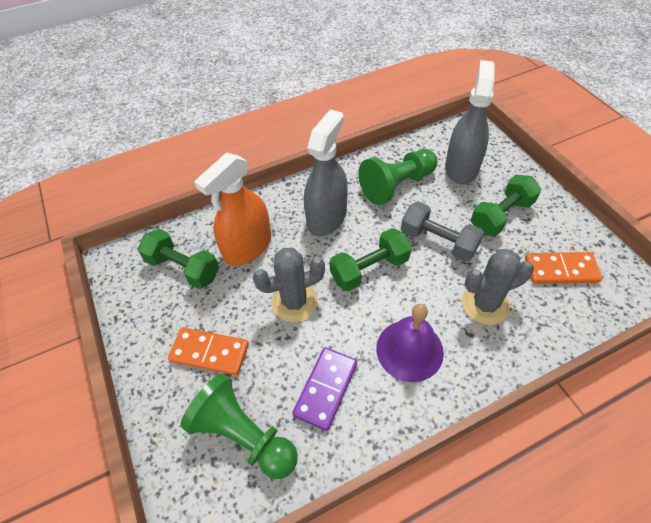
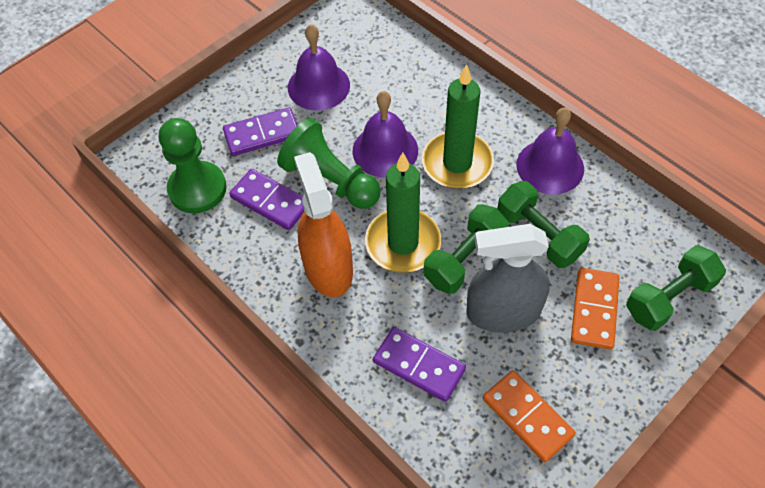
green candle: none = 0 -> [365,153,441,273] [422,64,494,189] = 2
grey cactus: [253,248,325,322] [462,249,534,325] = 2 -> none = 0
grey dumbbell: [401,202,484,262] = 1 -> none = 0
grey spray bottle: [304,109,348,236] [445,60,495,184] = 2 -> [466,224,550,333] = 1
purple bell: [376,304,444,382] = 1 -> [288,24,350,111] [352,91,418,177] [516,108,584,194] = 3
purple domino: [292,347,357,431] = 1 -> [223,107,298,156] [229,169,304,230] [373,327,466,402] = 3

